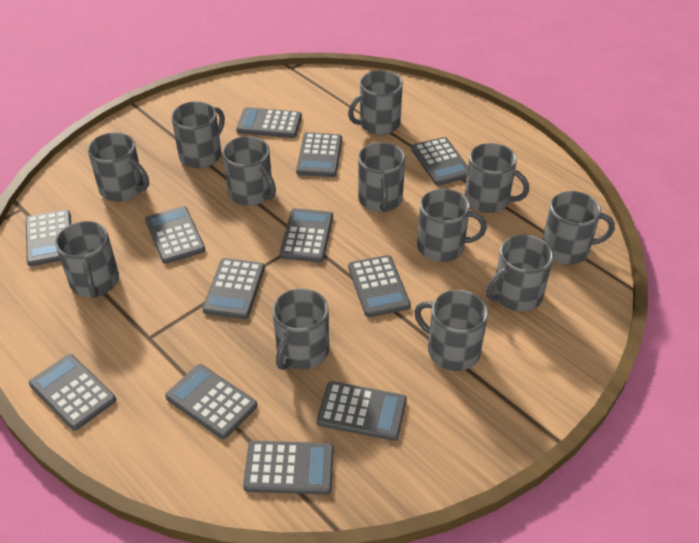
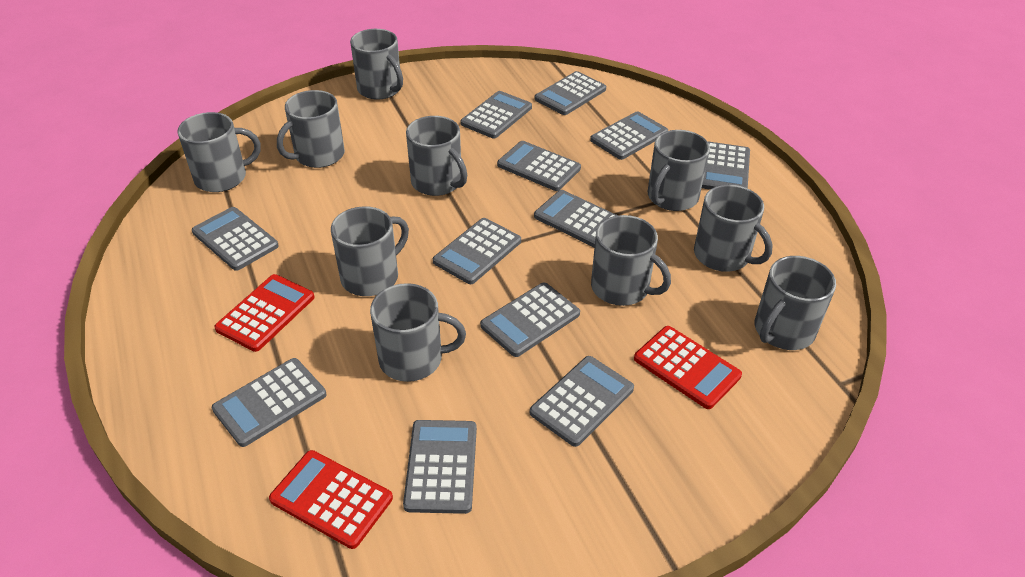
grey mug: [55,221,119,298] [88,132,149,202] [171,101,225,168] [223,136,276,206] [273,288,329,370] [348,70,403,135] [358,142,405,212] [414,290,488,371] [417,189,487,262] [465,143,529,213] [486,235,553,312] [542,191,615,264] = 12 -> [178,112,261,192] [277,90,345,168] [331,206,409,296] [350,29,403,99] [370,283,466,382] [406,116,467,196] [591,215,671,306] [648,130,710,211] [694,185,773,272] [755,256,836,350] = 10
red calculator: none = 0 -> [214,274,314,352] [269,450,393,549] [634,326,742,409] = 3

